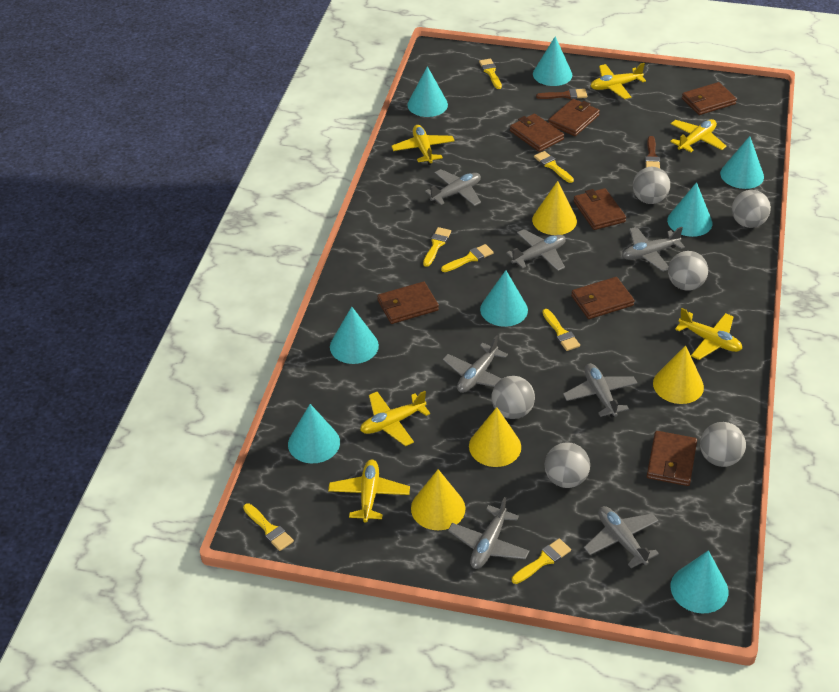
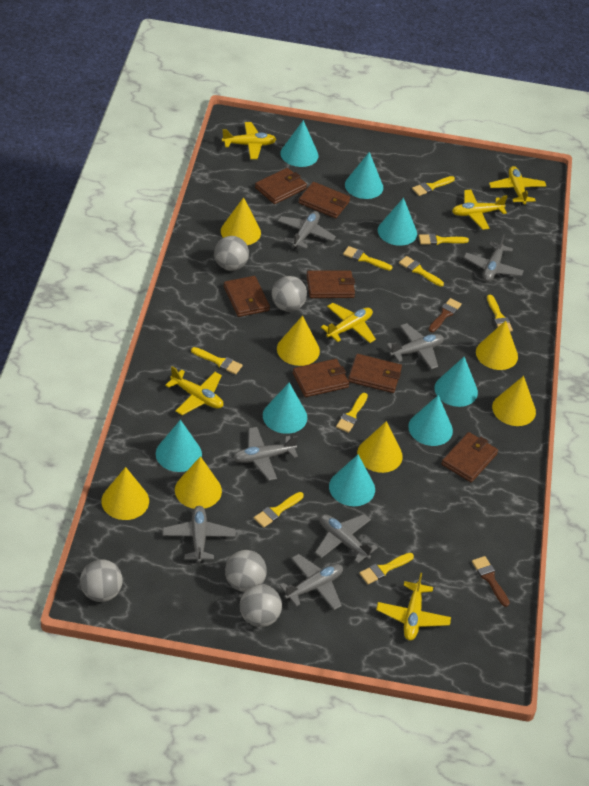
grey ball: [491,376,535,419] [545,442,590,488] [633,167,670,204] [668,251,708,291] [700,422,746,467] [732,190,771,228] = 6 -> [80,559,123,602] [214,236,249,271] [225,550,267,592] [240,584,282,627] [271,276,307,312] = 5
yellow brush: [243,503,294,551] [423,227,451,267] [441,244,494,272] [479,59,502,89] [512,538,571,584] [534,151,574,183] [542,309,580,351] = 7 -> [191,347,243,375] [254,492,304,528] [336,393,368,433] [343,246,392,271] [359,553,414,584] [399,256,444,286] [412,176,455,196] [419,234,469,245] [487,295,513,332] = 9
yellow cone: [411,469,465,530] [469,407,521,467] [532,181,577,235] [653,345,704,404] = 4 -> [101,467,149,520] [175,456,222,509] [221,197,261,245] [277,315,320,366] [357,421,403,473] [476,321,518,370] [492,376,536,426] = 7

